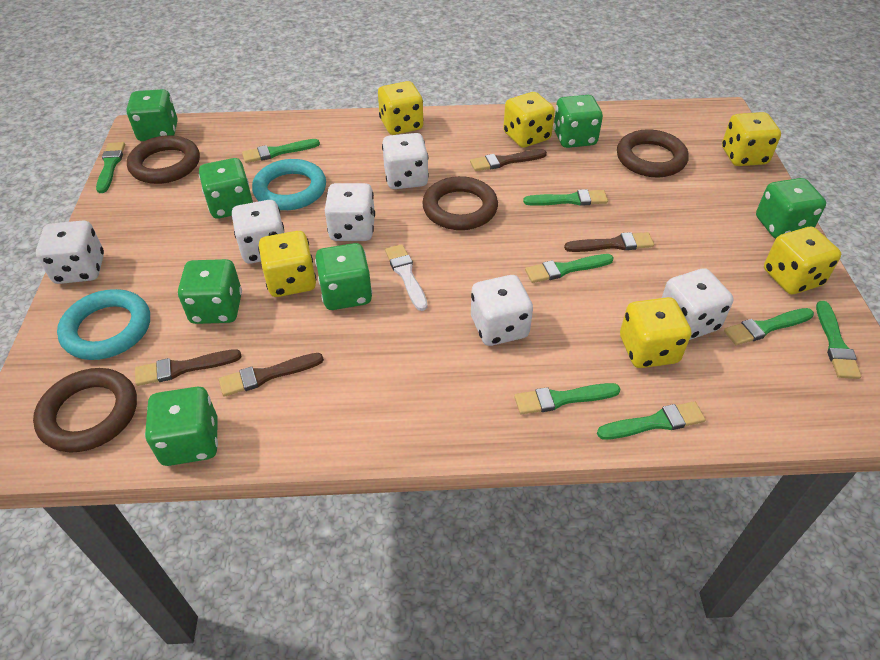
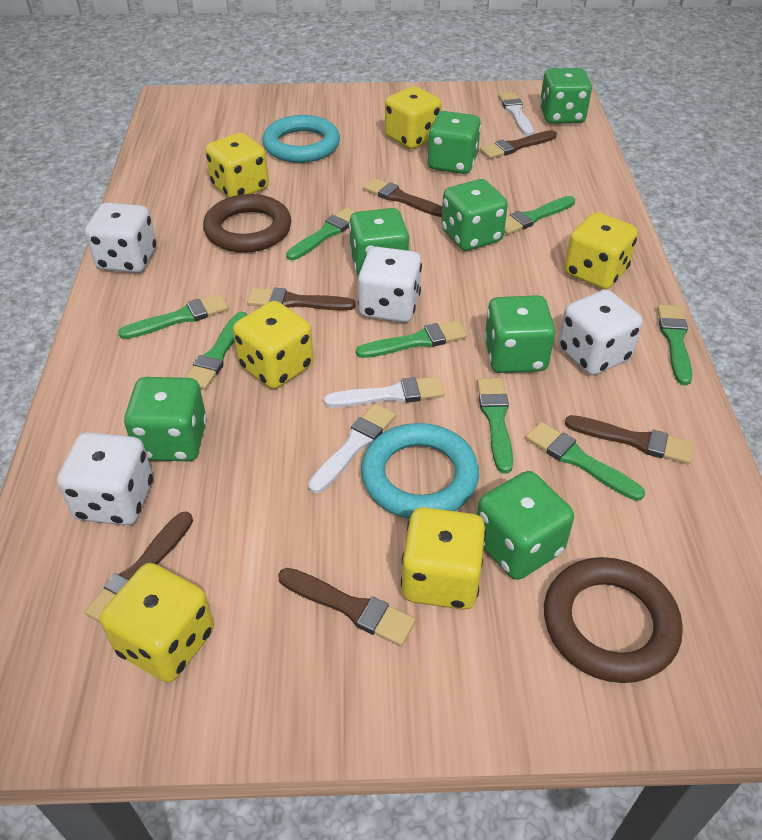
brown brush: [135,349,242,386] [219,353,324,397] [470,149,547,171] [564,232,654,252] = 4 -> [85,511,193,622] [247,288,356,311] [278,568,416,646] [363,178,442,217] [480,130,557,159] [565,415,694,464] = 6
brown ring: [33,368,137,452] [127,135,200,184] [422,176,498,230] [617,129,689,177] = 4 -> [203,194,291,253] [544,557,683,683] = 2
white brush: [385,244,428,311] = 1 -> [308,404,396,494] [324,376,444,408] [498,92,534,136] = 3
white dice: [36,221,104,284] [232,200,284,264] [325,183,375,241] [382,133,429,189] [471,275,533,346] [662,268,734,340] = 6 -> [57,432,153,525] [85,202,156,273] [358,247,422,323] [558,290,642,375] = 4

